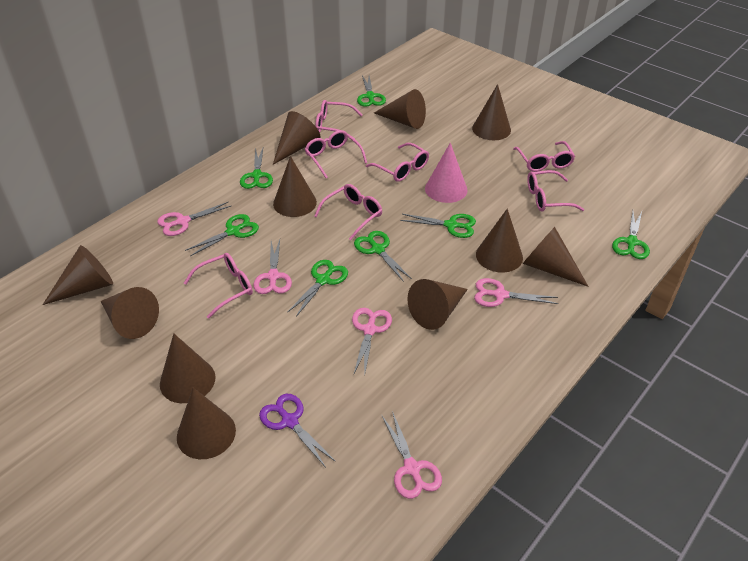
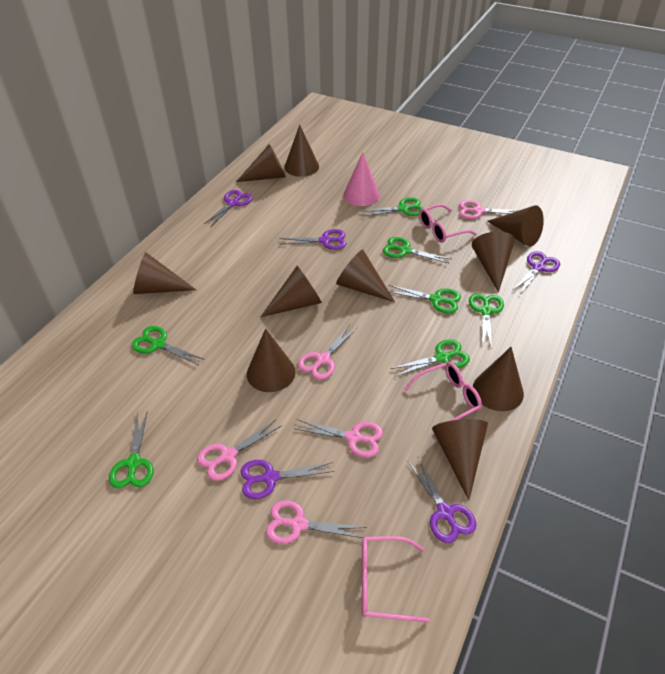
brown cone: [43,245,113,305] [101,287,159,339] [160,334,216,403] [177,388,236,459] [273,111,321,165] [273,156,317,217] [374,89,426,129] [407,279,468,330] [472,84,511,140] [476,208,523,273] [523,227,588,287] = 11 -> [133,252,196,294] [236,144,286,182] [247,328,296,392] [261,266,322,317] [285,125,319,177] [336,250,395,302] [432,419,488,500] [472,232,515,292] [473,347,524,411] [487,205,544,247] = 10
pink glasses: [184,253,253,319] [305,130,367,178] [314,184,382,240] [315,100,362,139] [366,143,429,182] [513,141,575,172] [527,170,584,211] = 7 -> [362,536,429,622] [404,362,482,421] [419,204,477,243] = 3
purple scissors: [259,394,336,468] = 1 -> [204,190,252,227] [240,460,335,499] [279,229,346,250] [408,458,476,543] [512,251,560,293] = 5

